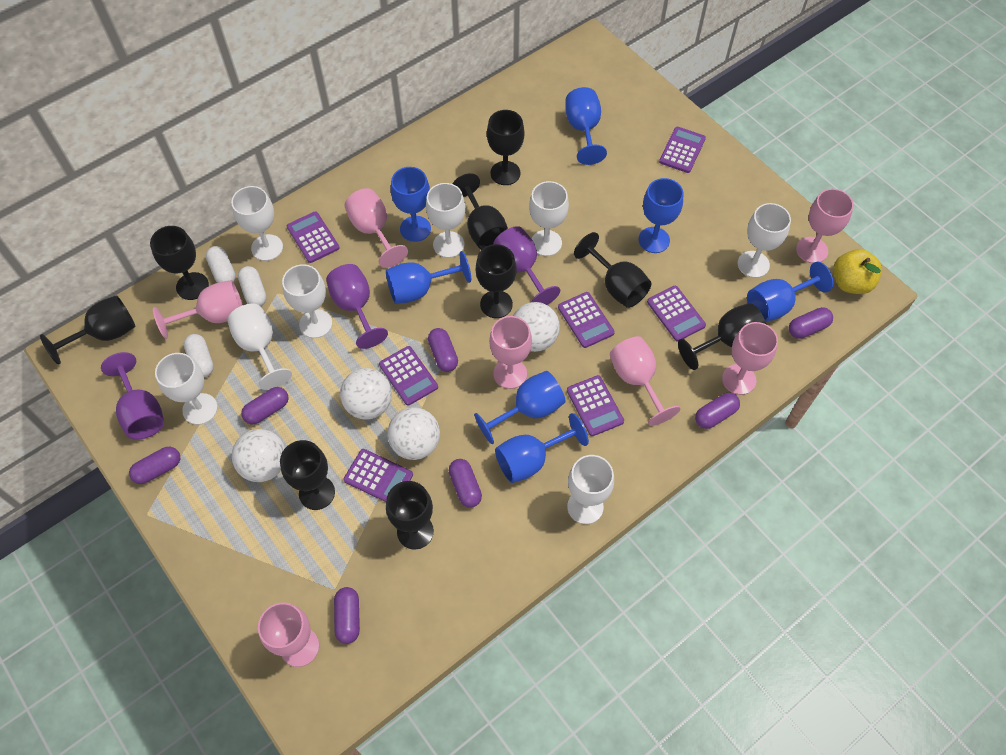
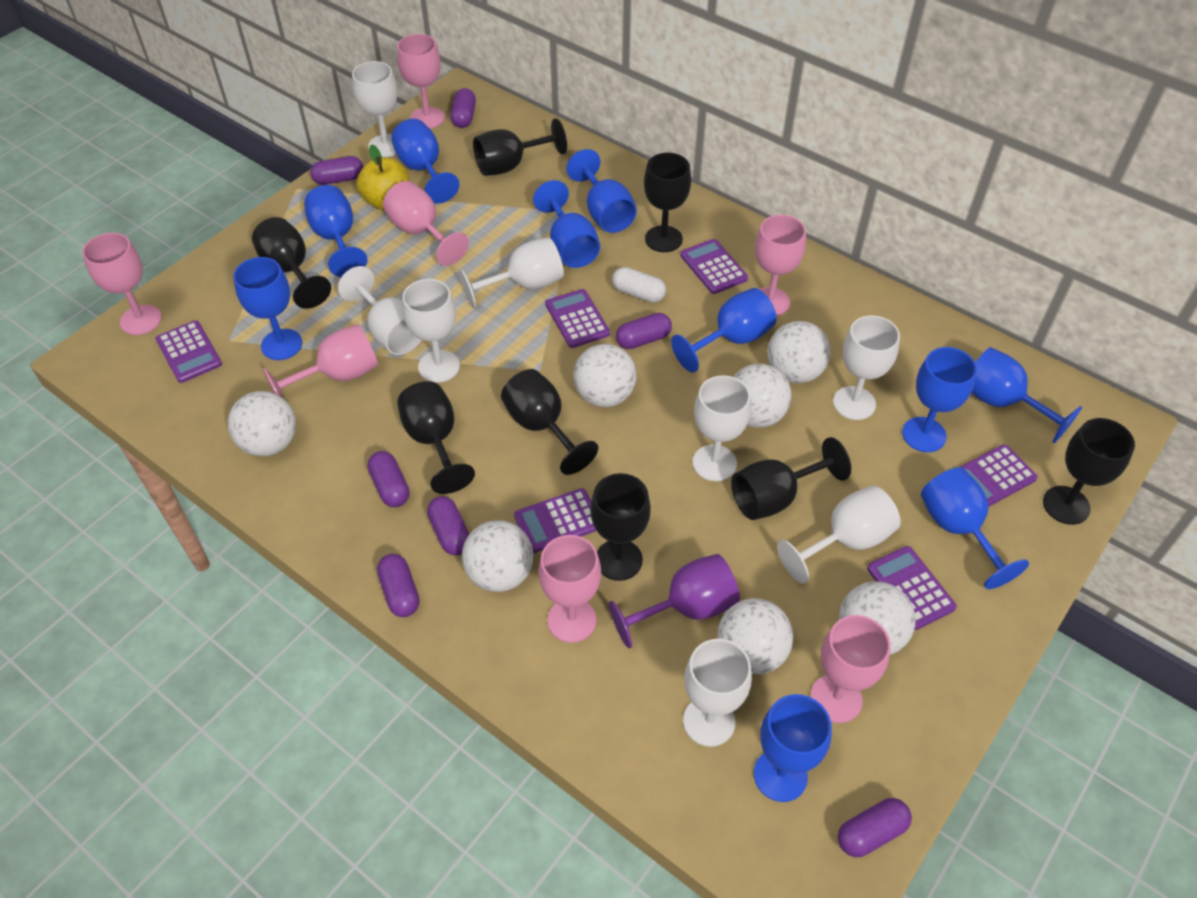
black goblet: [40,295,135,364] [150,226,209,300] [280,440,335,510] [386,481,434,550] [452,173,508,250] [476,244,516,318] [487,110,525,185] [574,232,652,308] [678,303,766,370] = 9 -> [252,217,331,309] [397,381,475,494] [473,118,567,176] [501,369,598,475] [590,473,651,581] [644,153,691,252] [731,437,851,520] [1043,418,1135,525] = 8
blue goblet: [386,251,471,304] [391,167,431,242] [474,371,565,444] [495,413,589,483] [565,87,607,165] [639,178,683,253] [747,262,833,322] = 7 -> [233,257,303,360] [304,185,368,277] [391,119,459,204] [533,180,600,268] [566,149,637,233] [671,288,777,373] [754,694,832,802] [902,347,977,452] [921,467,1029,589] [971,347,1082,443] = 10
purple calculator: [287,211,340,263] [344,449,413,502] [379,346,438,406] [558,292,615,348] [567,375,624,436] [647,286,706,341] [659,127,706,173] = 7 -> [155,320,222,383] [514,488,596,553] [545,289,610,348] [680,239,748,294] [867,546,957,630] [961,444,1037,507] = 6
purple goblet: [101,352,164,440] [326,264,388,349] [493,226,560,305] = 3 -> [609,554,740,648] = 1
white ball: [232,429,285,482] [340,368,392,420] [387,407,440,460] [513,302,560,352] = 4 -> [228,391,296,456] [462,520,533,592] [573,344,637,407] [717,598,794,675] [733,363,791,428] [768,321,831,383] [839,581,916,655] = 7
white capsule: [184,334,214,377] [206,246,236,283] [238,266,267,306] = 3 -> [612,267,666,303] = 1

